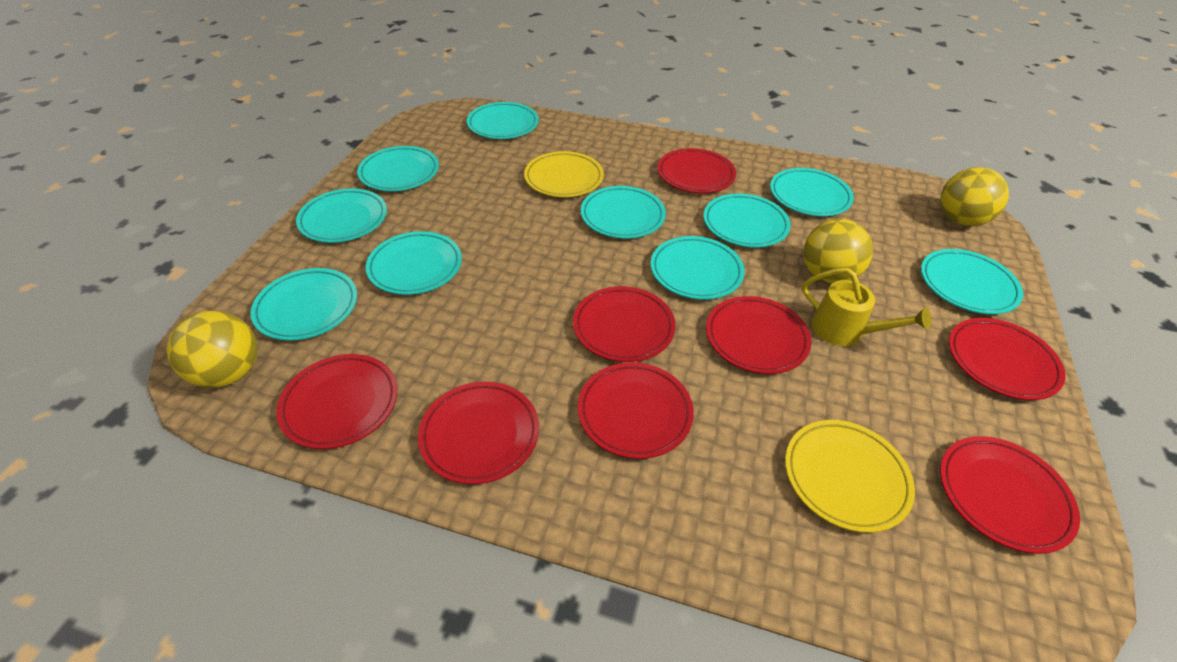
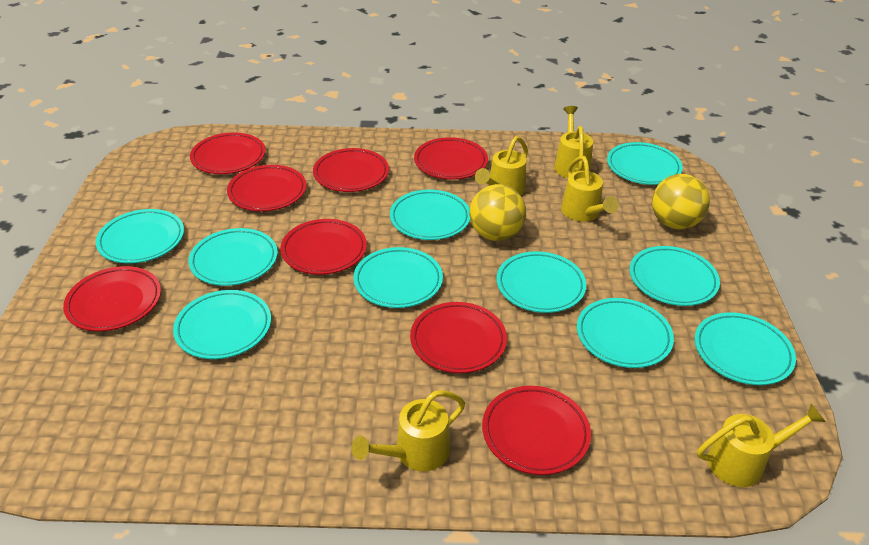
yellow ball: [167,311,257,388] [803,219,873,283] [941,167,1009,226] = 3 -> [469,184,526,241] [652,174,710,229] = 2
yellow plate: [524,151,604,197] [785,420,915,533] = 2 -> none = 0
yellow watering can: [802,268,931,346] = 1 -> [352,390,465,472] [475,136,528,195] [554,106,593,178] [561,156,618,222] [697,403,826,487] = 5

